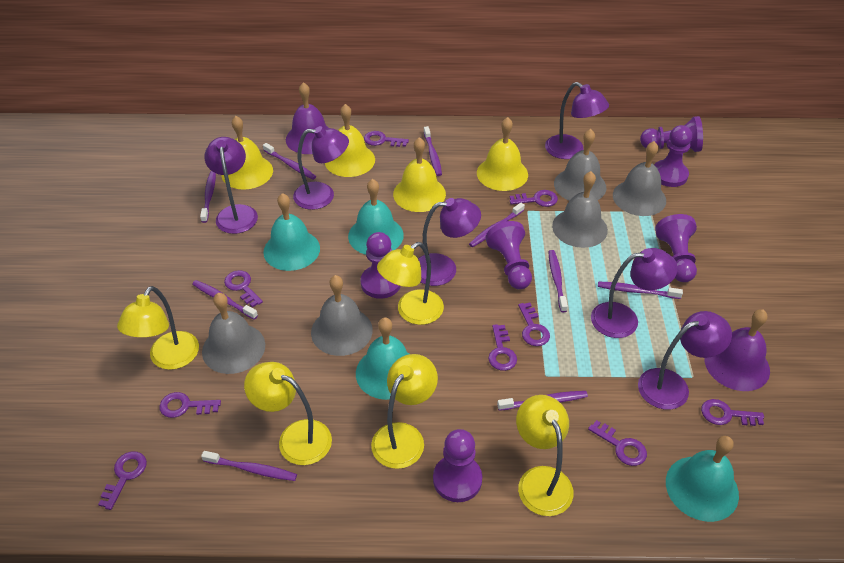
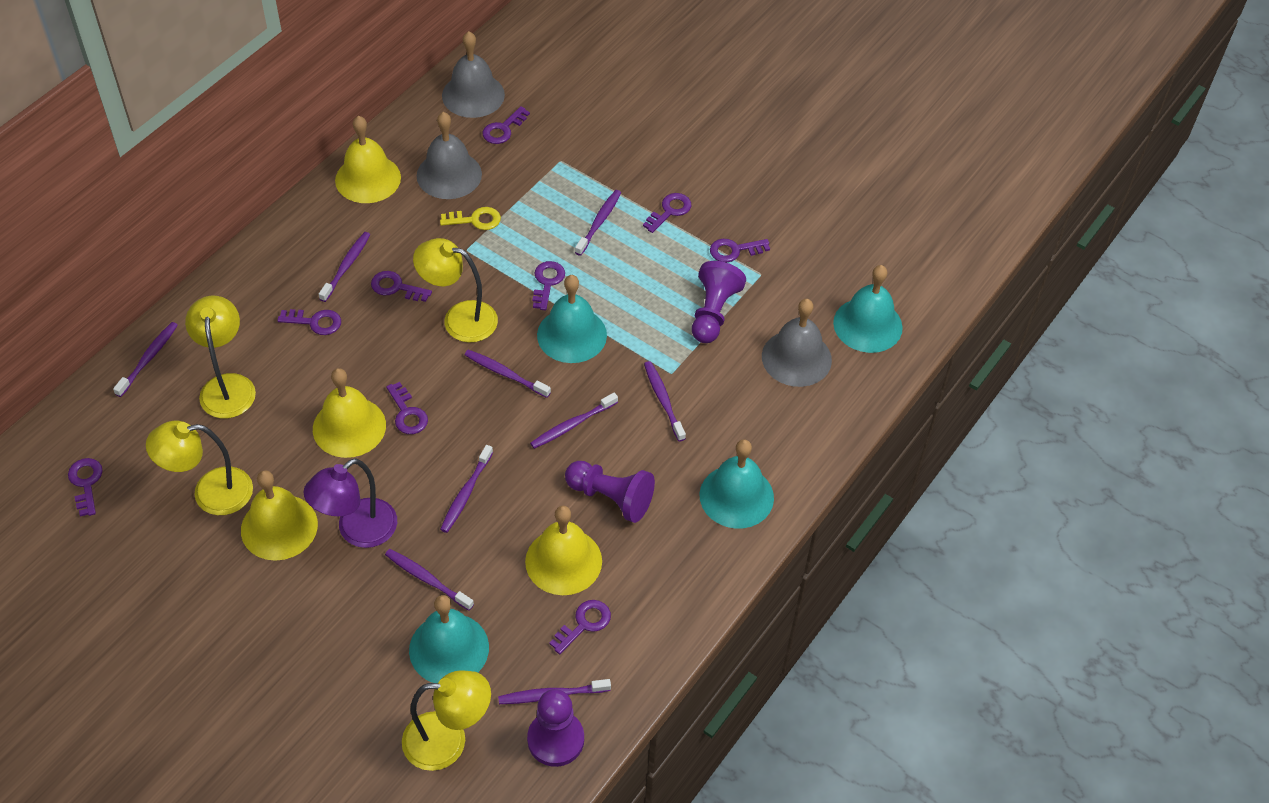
grey bell: [202,293,265,374] [311,275,373,356] [552,171,608,248] [554,129,606,201] [613,141,666,216] = 5 -> [417,112,482,199] [442,31,505,118] [762,299,832,387] = 3
purple bell: [286,82,329,154] [705,309,770,391] = 2 -> none = 0
purple lamp: [204,137,258,234] [293,126,349,210] [418,198,481,286] [545,82,609,159] [591,248,678,338] [638,311,732,410] = 6 -> [303,458,397,548] = 1
purple pawn: [361,232,401,299] [433,429,482,502] [485,221,532,289] [640,116,703,152] [654,125,692,187] [655,214,697,282] = 6 -> [527,689,584,767] [565,461,655,523] [692,261,746,343] = 3
yellow key: none = 0 -> [440,207,501,230] = 1
yellow lamp: [117,286,199,370] [244,362,332,465] [371,354,438,469] [377,242,444,325] [516,395,574,516] = 5 -> [146,421,253,515] [185,296,256,418] [402,670,491,771] [413,238,498,342] = 4

